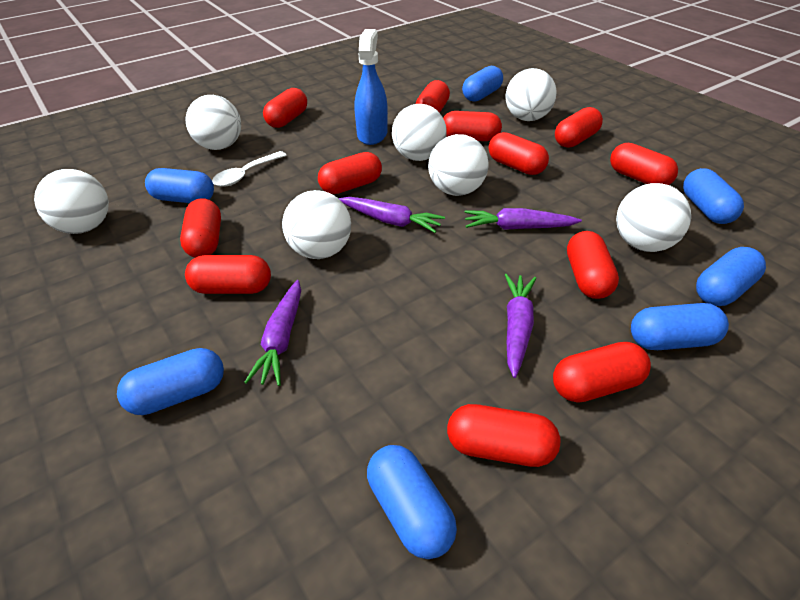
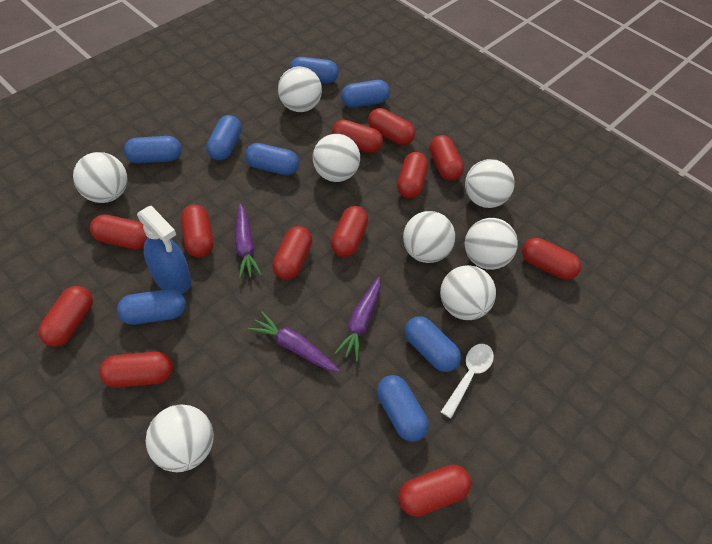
blue capsule: [117,348,224,415] [145,168,214,203] [367,445,457,559] [462,66,503,102] [631,303,729,350] [683,168,744,224] [696,247,766,306] = 7 -> [117,289,186,325] [124,136,182,163] [206,115,242,160] [245,143,299,175] [290,57,339,83] [341,80,390,108] [377,375,429,442] [405,316,461,372] = 8
purple carrot: [244,280,301,386] [339,197,445,233] [464,208,582,230] [505,274,536,378] = 4 -> [235,203,262,279] [248,312,340,372] [335,277,381,362] = 3
white ball: [34,169,109,234] [186,95,241,150] [282,190,351,259] [392,104,447,161] [428,134,488,196] [506,68,557,121] [616,183,691,252] = 7 -> [73,152,127,203] [145,405,214,472] [278,67,322,112] [313,134,360,182] [403,211,455,263] [440,265,496,320] [465,159,515,208] [465,218,518,270] = 8

